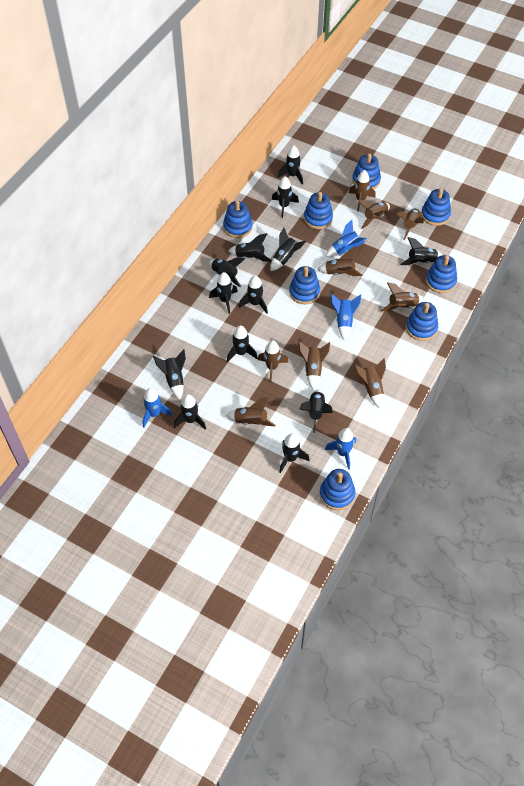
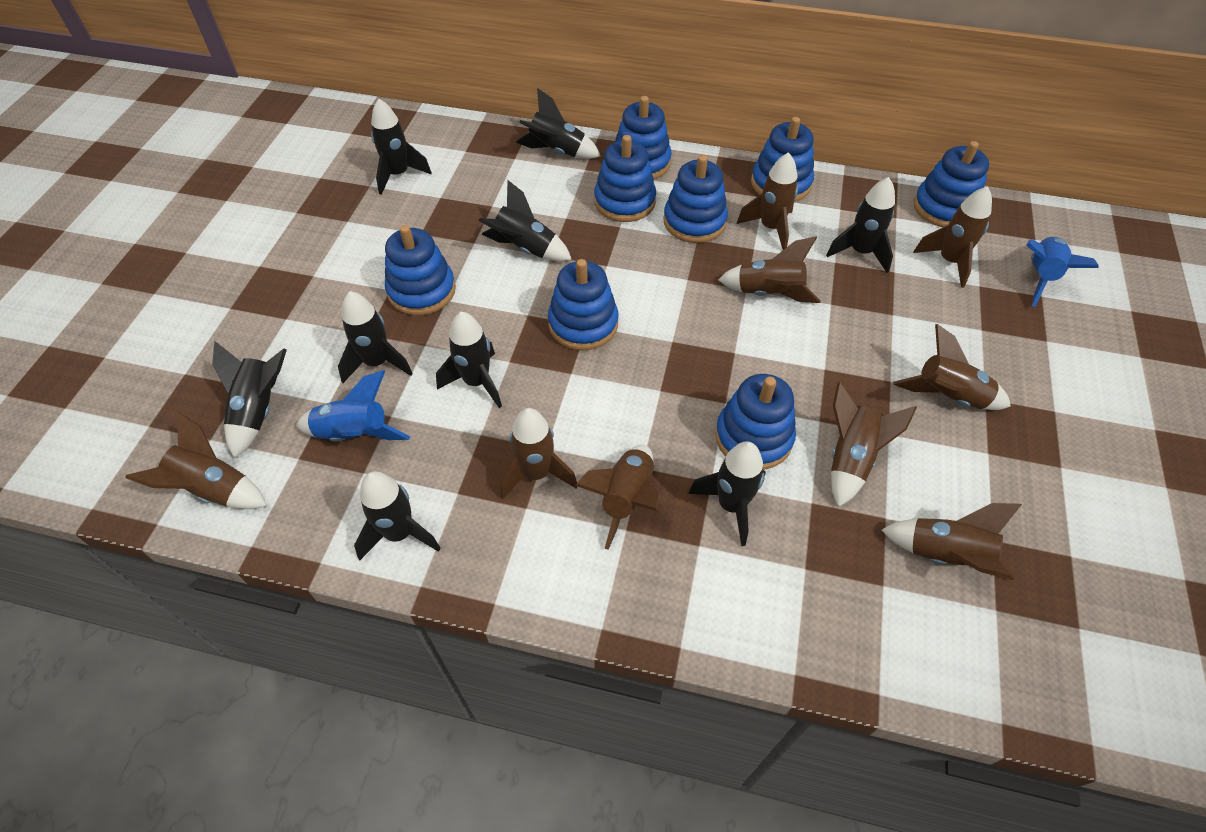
black rocket: [153,349,186,399] [174,394,206,430] [209,257,245,287] [209,272,238,314] [227,325,258,362] [228,233,272,262] [239,275,268,314] [271,228,306,271] [272,176,299,218] [278,146,303,185] [279,434,310,473] [299,389,333,433] [400,237,443,265] = 13 -> [212,341,287,459] [338,291,413,383] [354,471,441,561] [371,99,432,195] [436,312,502,408] [478,180,572,261] [516,88,600,159] [688,441,766,546] [826,177,895,273] = 9
blue rocket: [143,388,173,428] [325,220,366,257] [325,428,356,470] [331,293,361,340] = 4 -> [296,370,410,441] [1027,237,1099,307] = 2

